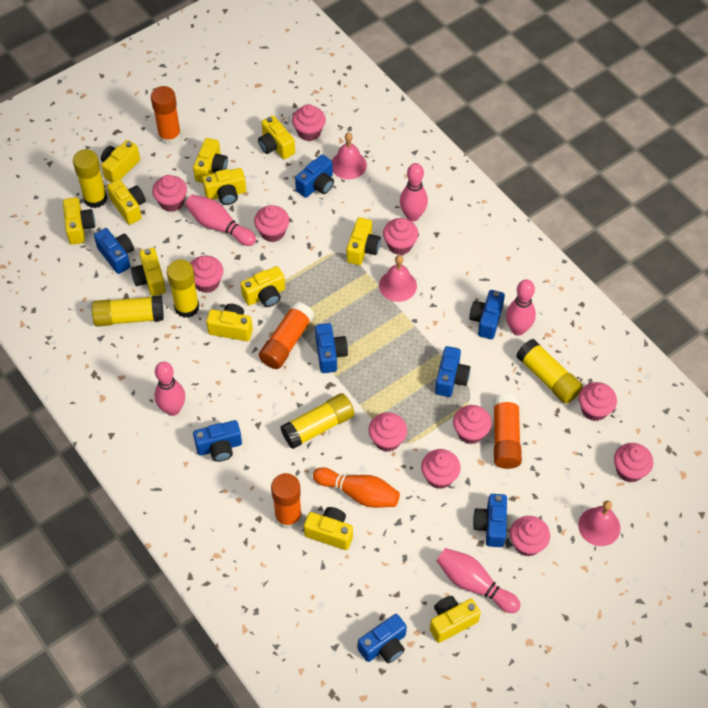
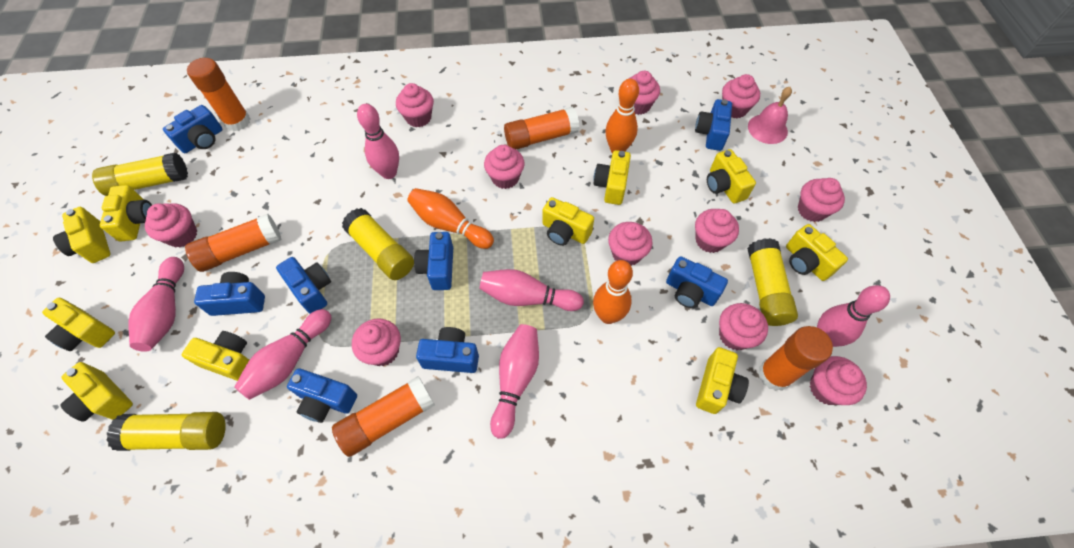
orange bowling pin: [313,467,400,508] = 1 -> [407,188,494,249] [593,260,633,324] [606,79,639,153] = 3
orange glue stick: [151,86,181,145] [259,302,314,369] [271,473,302,530] [493,394,522,469] = 4 -> [185,214,282,272] [187,58,251,131] [332,376,435,457] [504,106,579,149] [758,326,833,391] = 5
pink bell: [332,133,367,179] [379,255,417,302] [578,500,621,546] = 3 -> [748,87,792,144] = 1
pink bowling pin: [154,362,185,416] [185,194,256,246] [400,163,428,222] [437,548,520,613] [506,279,536,336] = 5 -> [128,257,184,352] [234,309,331,400] [357,104,399,179] [479,269,584,311] [490,324,539,439] [817,285,890,347] = 6
yellow camera: [63,197,95,245] [101,140,140,183] [107,179,146,225] [131,248,166,296] [193,138,228,183] [203,168,246,205] [206,304,253,341] [240,266,285,307] [258,115,295,159] [304,507,353,550] [347,217,381,265] [430,596,481,643] = 12 -> [42,298,115,351] [53,207,111,263] [60,362,133,422] [100,185,152,242] [182,331,249,381] [542,197,594,246] [593,150,631,205] [696,347,749,414] [707,149,756,204] [786,224,848,281] = 10
yellow glue stick: [73,149,107,208] [92,295,164,327] [167,260,199,318] [280,393,355,449] [516,339,583,404] = 5 -> [92,153,188,196] [106,412,226,451] [342,208,414,280] [747,238,798,326] = 4

